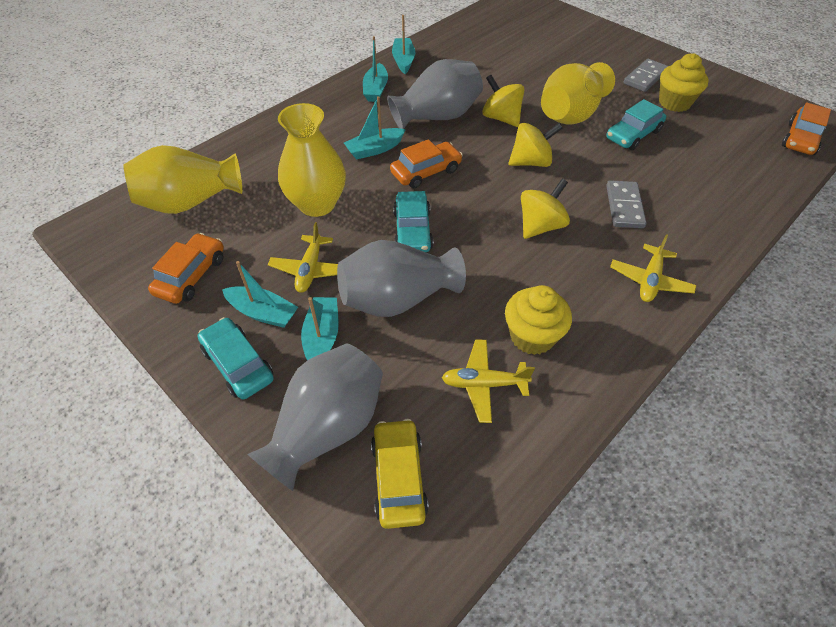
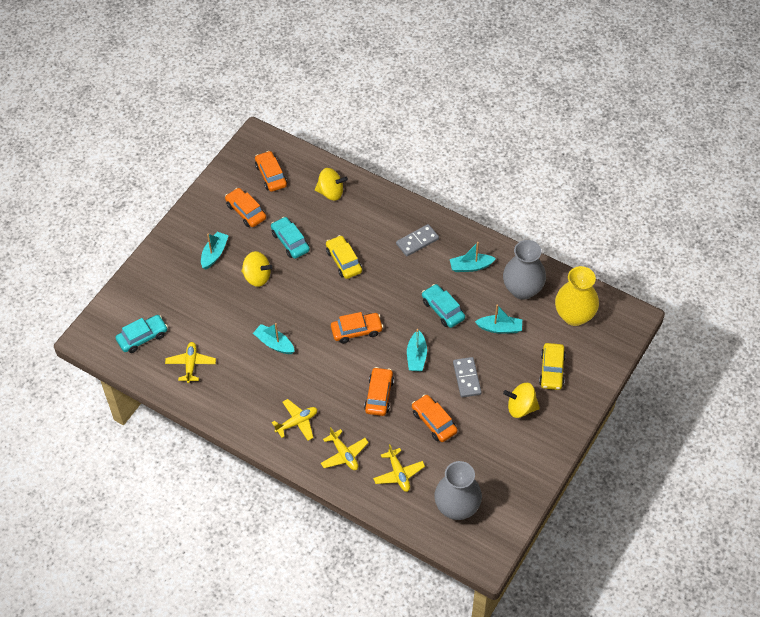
grey vase: [248,344,383,491] [337,240,466,317] [387,59,483,129] = 3 -> [434,461,482,520] [503,240,546,300] = 2
orange car: [148,233,224,304] [390,139,463,188] [782,102,831,155] = 3 -> [225,188,266,227] [255,151,287,192] [331,312,383,343] [364,367,394,416] [412,394,458,442] = 5
yellow car: [371,419,429,529] = 1 -> [326,235,362,279] [539,343,566,390] = 2
yellow cupcake: [505,285,572,355] [659,53,709,112] = 2 -> none = 0
yellow plane: [268,222,338,293] [442,340,535,423] [610,234,696,302] = 3 -> [165,342,216,383] [272,399,317,441] [321,427,369,470] [373,444,425,492] = 4
yellow vase: [123,145,242,214] [278,103,346,217] [541,62,615,125] = 3 -> [555,266,599,326] = 1

